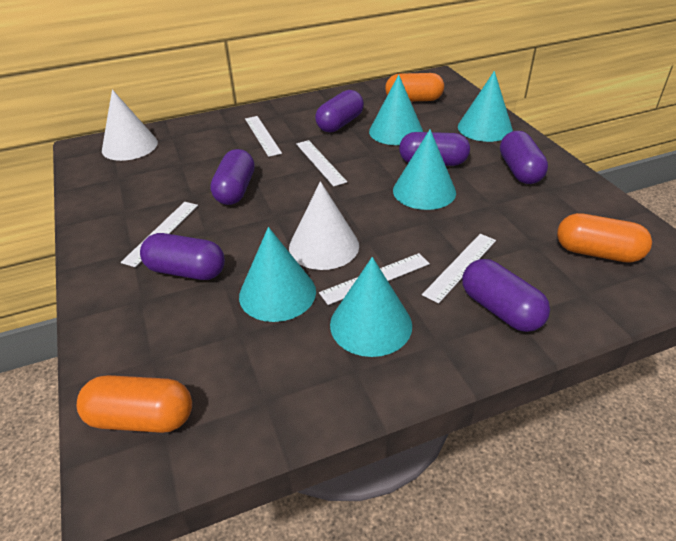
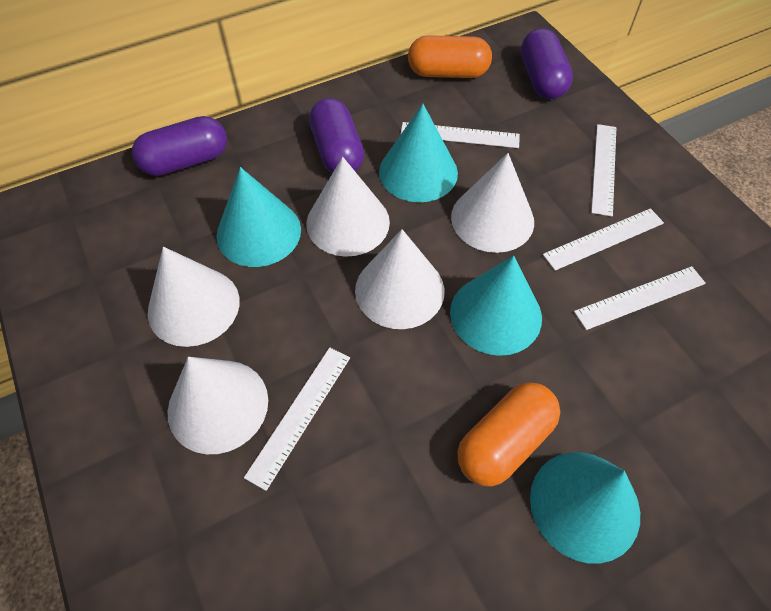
orange capsule: [77,375,192,433] [385,73,444,101] [557,213,652,263] = 3 -> [408,35,492,78] [458,382,560,487] = 2
purple capsule: [140,233,225,280] [210,149,255,205] [315,90,364,132] [399,132,470,166] [462,259,550,332] [500,131,548,184] = 6 -> [132,116,227,176] [309,98,364,173] [521,28,573,99] = 3
turquoise cone: [239,227,316,322] [330,257,412,357] [369,75,423,145] [393,129,456,210] [458,71,513,142] = 5 -> [216,167,301,267] [379,104,458,202] [450,256,542,356] [530,452,640,564] = 4
white cone: [102,89,158,161] [289,181,359,270] = 2 -> [148,247,240,347] [167,357,268,454] [306,157,390,257] [355,229,444,329] [451,153,534,253] = 5

